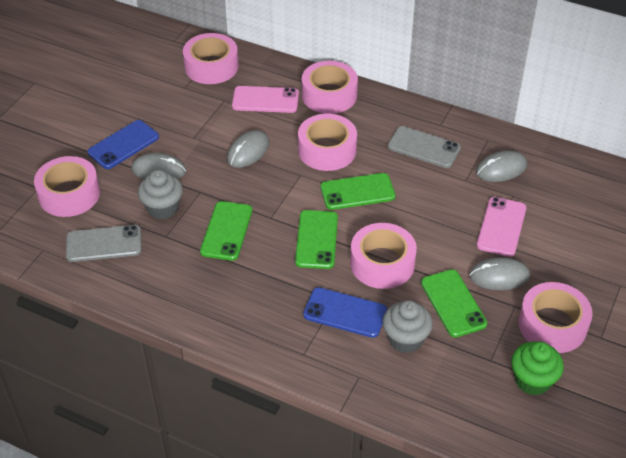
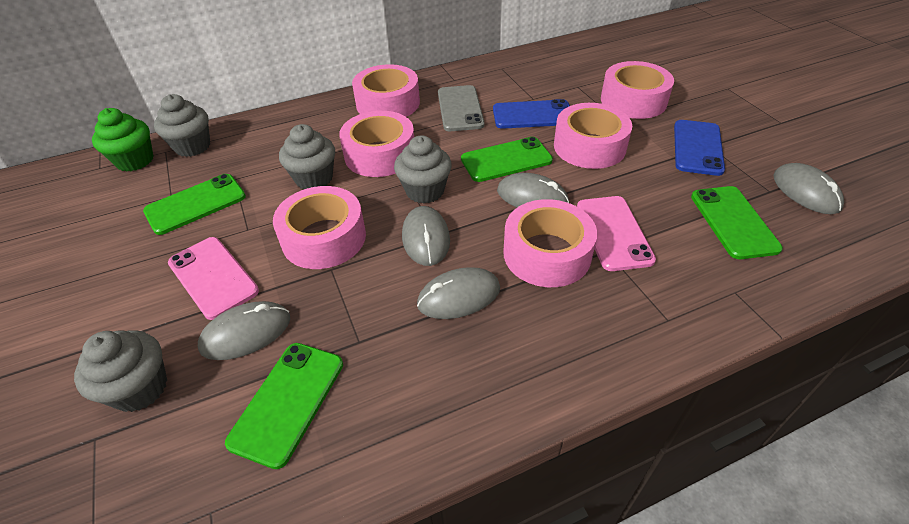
grey cupcake: [138,170,183,219] [382,300,433,353] = 2 -> [74,330,167,412] [154,94,210,157] [279,124,335,189] [394,135,452,203] = 4
grey mouse: [131,153,186,179] [227,130,269,168] [469,257,530,290] [476,151,527,182] = 4 -> [198,301,290,360] [402,206,450,266] [417,267,500,319] [497,173,569,207] [773,163,844,214] = 5
grey phone: [66,225,142,262] [388,126,461,168] = 2 -> [438,85,485,131] = 1

